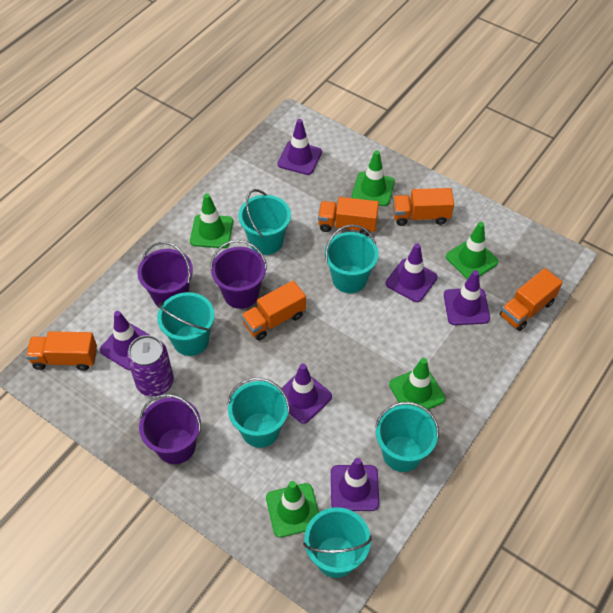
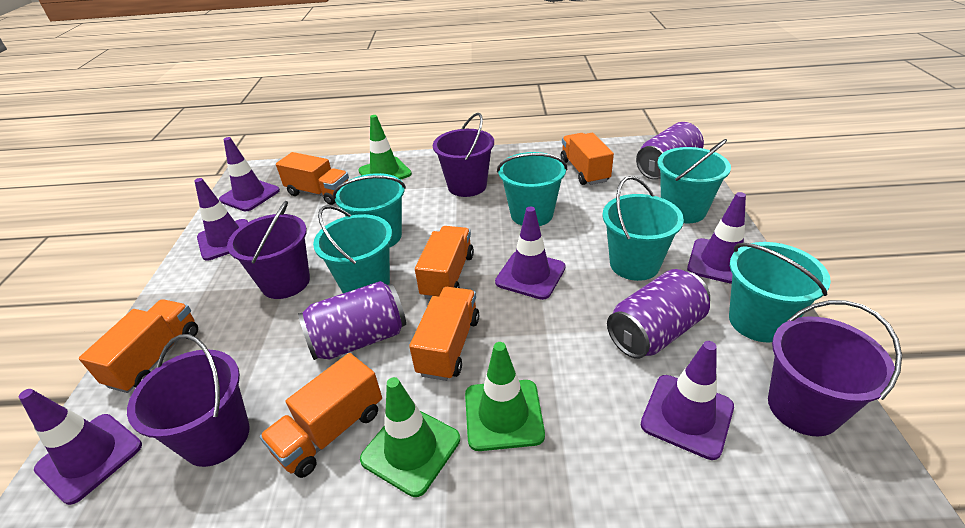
green traffic cone: [190,193,233,248] [266,481,319,538] [352,150,395,206] [389,358,445,411] [446,222,499,279] = 5 -> [358,115,412,180] [360,377,460,497] [465,342,545,451] = 3
orange truck: [26,331,97,371] [241,281,306,340] [318,197,379,236] [393,188,454,226] [500,268,563,331] = 5 -> [79,299,198,393] [260,353,382,478] [276,152,349,205] [409,287,479,381] [415,226,474,299] [561,133,614,185] = 6
purple bucket: [137,242,193,307] [139,394,201,464] [210,240,267,309] = 3 -> [127,334,250,467] [227,201,310,299] [433,113,494,197] [768,300,902,437] = 4
purple can: [127,335,174,397] = 1 -> [298,281,406,360] [607,269,710,359] [636,122,704,180] = 3

